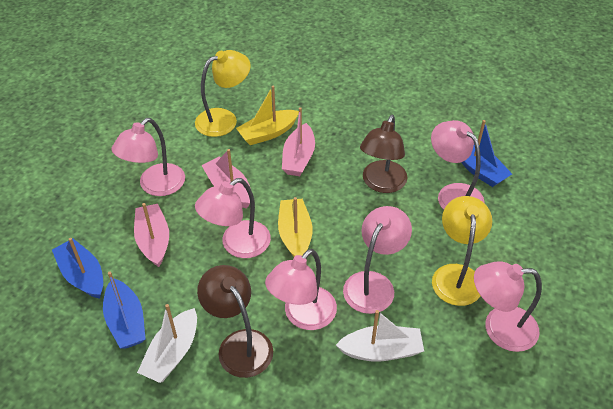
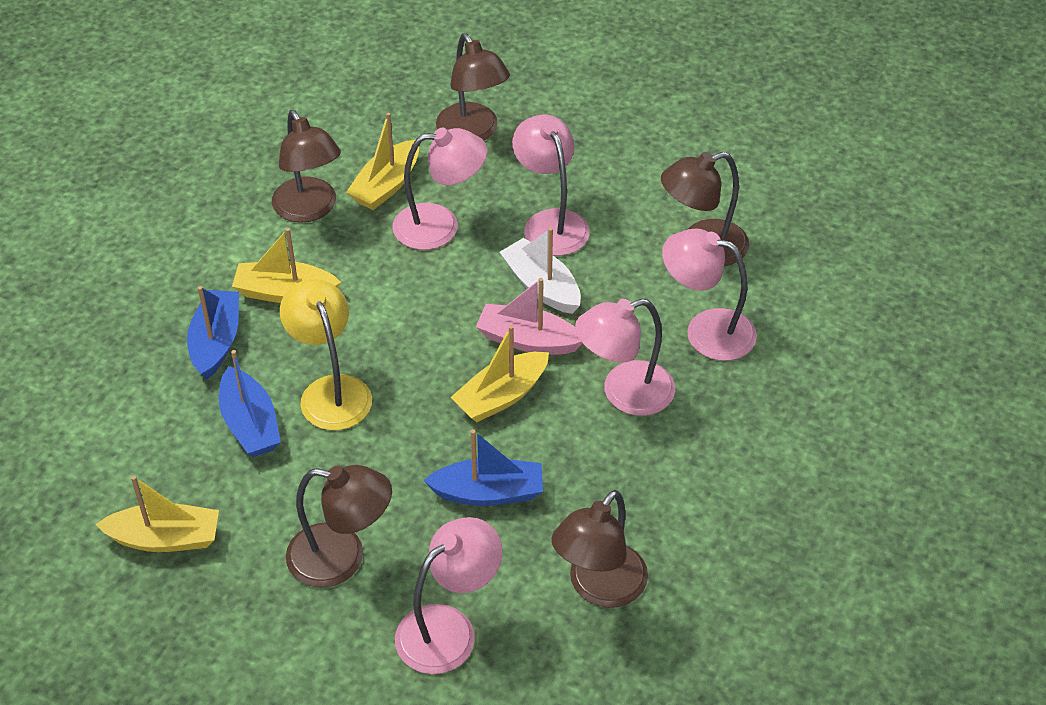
brown lamp: [197,265,273,378] [360,115,408,193] = 2 -> [272,110,341,223] [286,465,392,588] [436,33,510,140] [552,490,648,608] [661,152,749,266] = 5
pink boat: [134,203,169,267] [201,149,250,208] [282,107,315,176] = 3 -> [476,278,583,355] = 1
pink lamp: [112,118,185,196] [195,178,271,258] [265,249,337,330] [343,206,412,314] [431,120,485,210] [474,261,542,352] = 6 -> [392,128,487,250] [395,517,502,674] [512,114,590,256] [575,299,675,416] [662,229,757,361] = 5
white boat: [137,304,197,383] [336,310,424,362] = 2 -> [500,227,581,314] = 1
yellow boat: [236,86,299,145] [278,197,312,257] = 2 -> [95,475,219,552] [232,228,341,303] [346,113,419,210] [451,325,549,422] = 4
yellow lamp: [195,50,250,137] [432,196,492,306] = 2 -> [280,279,372,430] = 1

